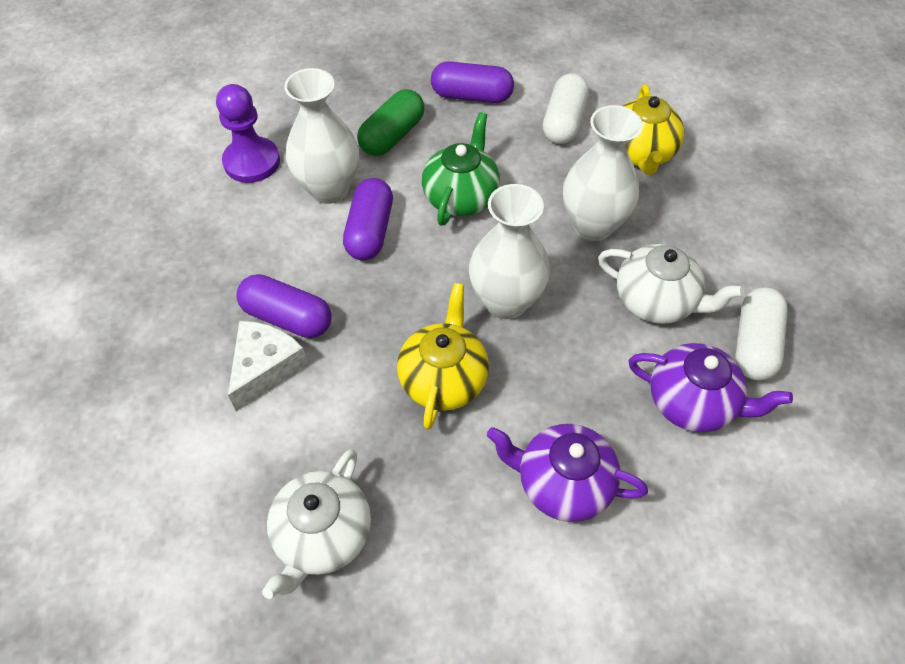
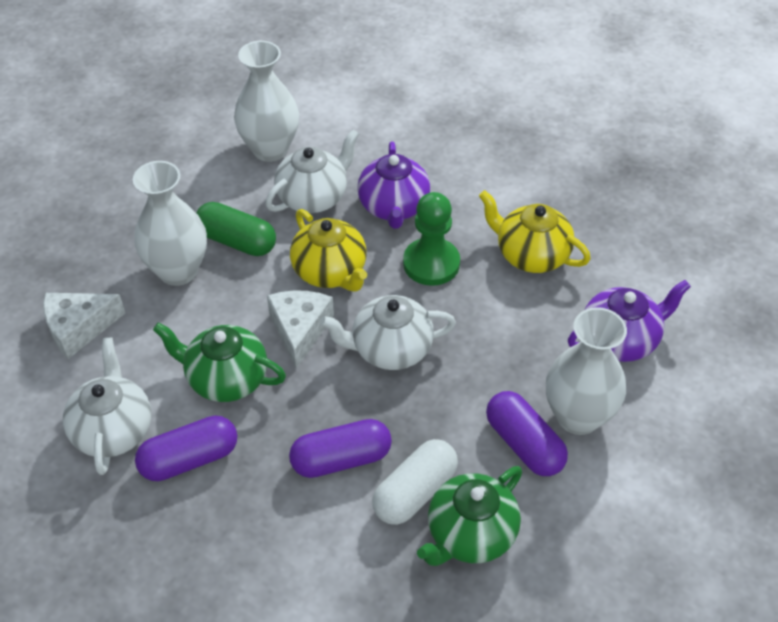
green pawn: none = 0 -> [403,192,460,286] = 1
green teapot: [422,112,500,226] = 1 -> [153,323,286,402] [417,466,522,566] = 2
purple pawn: [216,84,280,183] = 1 -> none = 0
white capsule: [543,73,589,144] [735,287,788,381] = 2 -> [372,439,458,525] = 1
white cheese: [228,321,308,411] = 1 -> [43,293,125,359] [267,290,334,369] = 2
white teapot: [262,449,371,599] [598,244,744,324] = 2 -> [63,338,151,475] [265,130,359,213] [320,295,456,370] = 3

